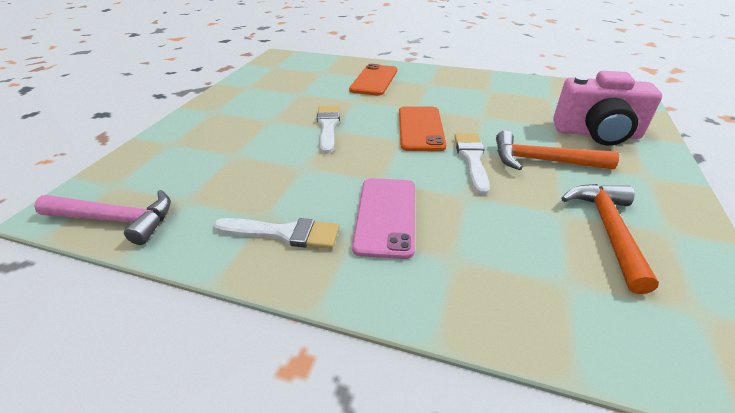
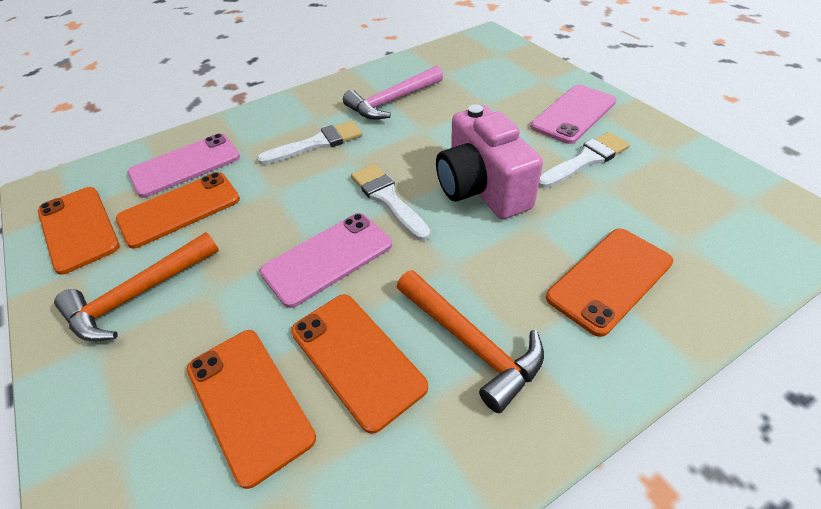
orange phone: [349,64,397,96] [399,106,446,151] = 2 -> [38,187,120,275] [116,172,240,249] [187,330,316,489] [291,294,428,434] [546,228,673,337] = 5
pink phone: [352,178,415,259] = 1 -> [128,134,240,197] [260,213,392,308] [531,85,616,144] = 3

